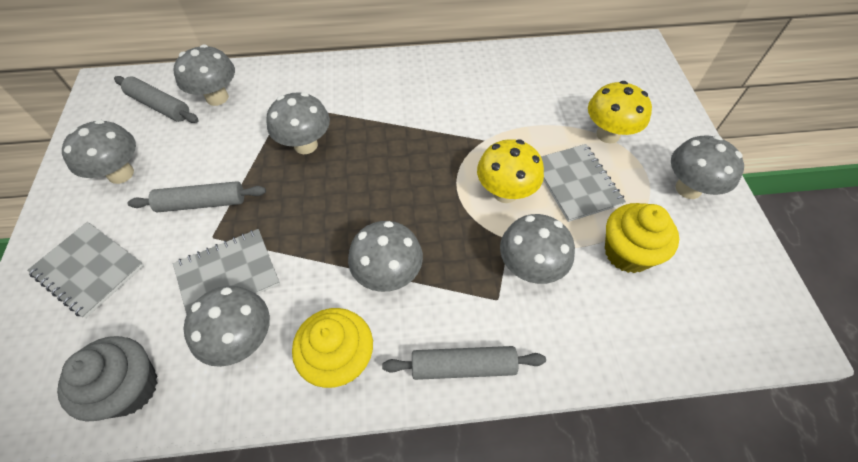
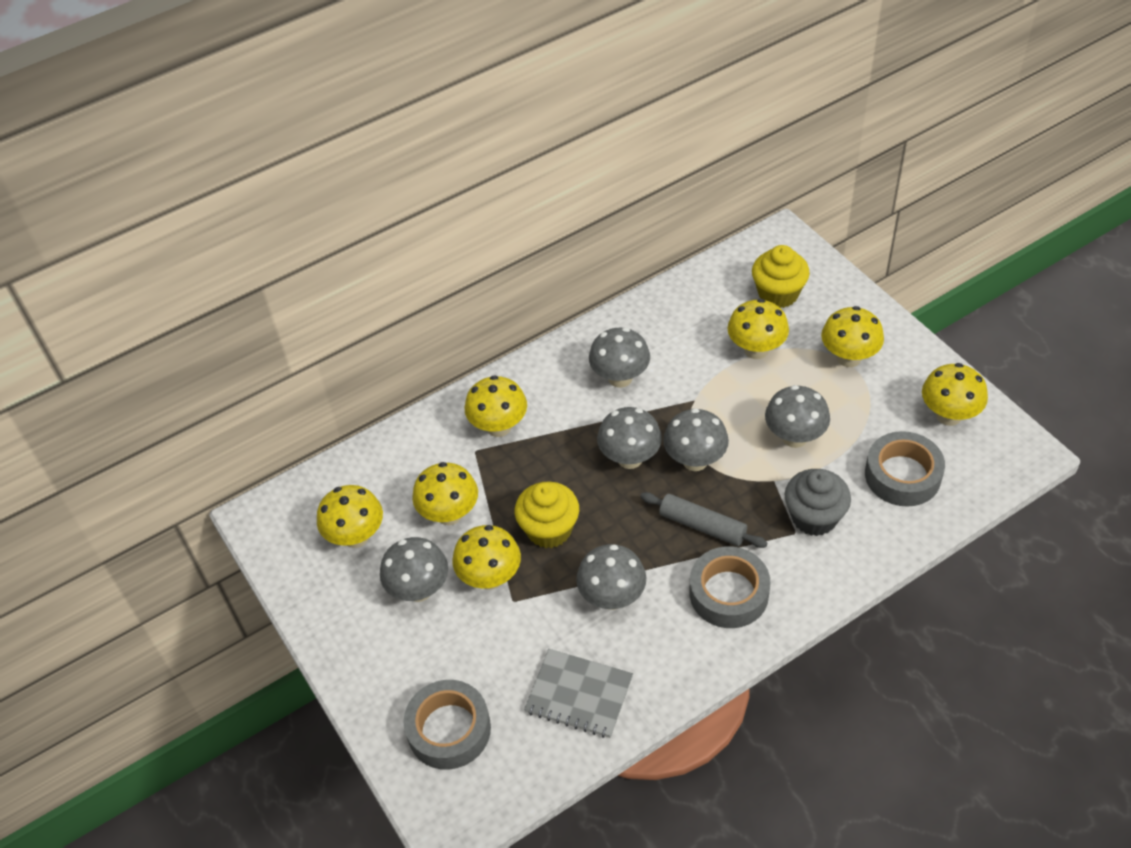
grey mushroom: [62,120,136,184] [173,44,235,106] [184,286,270,367] [266,92,330,154] [348,221,423,292] [500,214,575,284] [671,135,744,199] = 7 -> [380,537,448,602] [576,544,646,610] [589,327,650,388] [597,407,662,469] [663,408,729,471] [765,385,830,448] = 6
grey notebook: [27,222,144,318] [173,229,280,315] [541,144,626,222] = 3 -> [524,649,633,738] = 1
grey rolling pin: [114,76,199,123] [127,181,266,213] [382,346,546,380] = 3 -> [640,492,768,548] = 1
grey tape: none = 0 -> [403,680,491,770] [690,546,770,628] [865,431,945,507] = 3
yellow mushroom: [477,139,544,203] [588,81,652,144] = 2 -> [317,485,383,548] [412,462,478,525] [452,525,521,590] [465,375,527,437] [728,299,789,359] [821,306,884,367] [922,363,988,426] = 7

